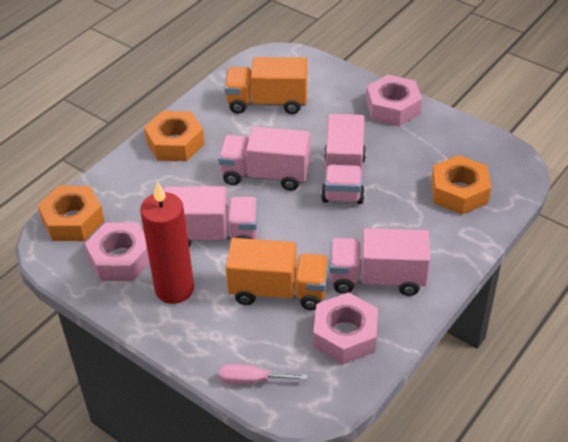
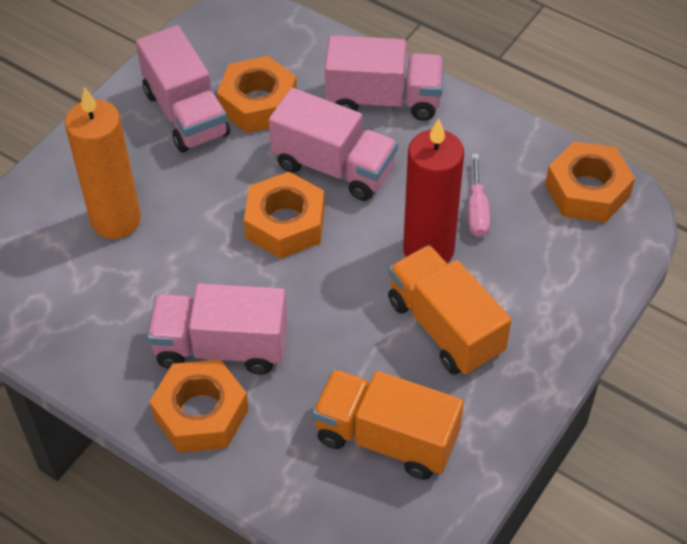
orange candle: none = 0 -> [65,87,141,239] = 1
orange nut: [38,186,105,241] [144,111,205,161] [431,155,491,215] = 3 -> [149,359,249,453] [217,56,297,133] [244,172,325,258] [545,141,635,223] = 4
pink nut: [85,223,150,281] [313,292,378,364] [366,75,422,126] = 3 -> none = 0

